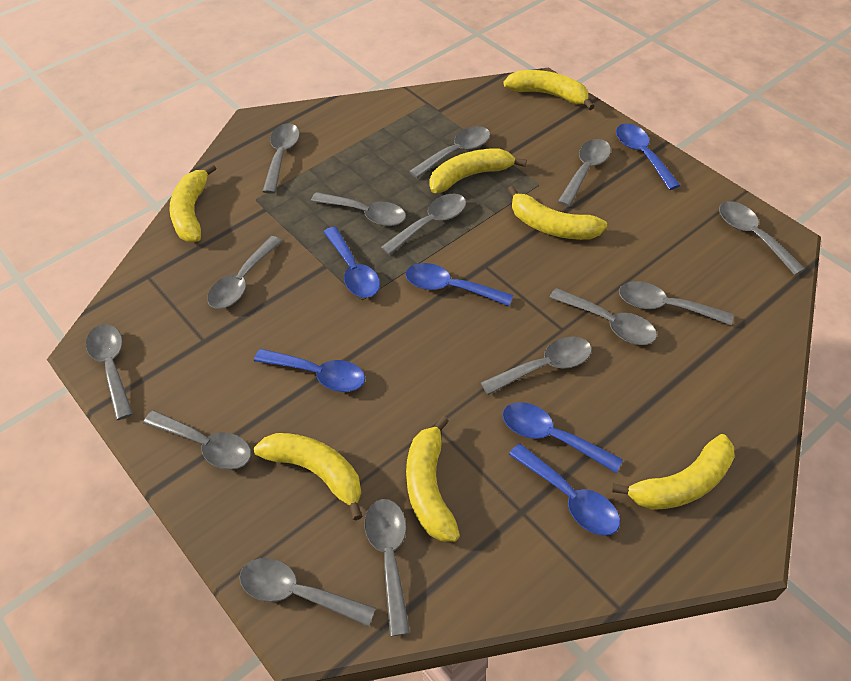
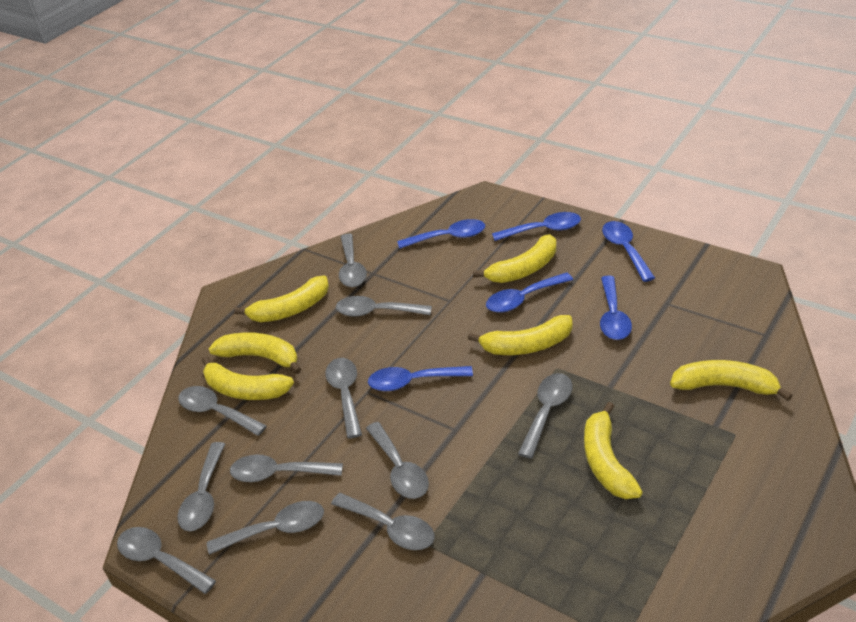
grey spoon: [86,324,133,420] [143,410,251,470] [207,236,282,309] [239,558,376,627] [262,123,300,194] [311,192,406,226] [365,499,410,636] [381,194,466,255] [409,126,490,178] [481,337,592,395] [549,288,657,345] [558,139,611,207] [619,281,734,325] [719,201,805,275] = 14 -> [117,527,216,594] [177,442,225,531] [178,386,267,436] [207,501,324,555] [230,455,343,482] [325,358,362,439] [331,493,435,550] [336,296,432,317] [339,234,367,287] [366,422,429,499] [518,373,573,459] = 11

